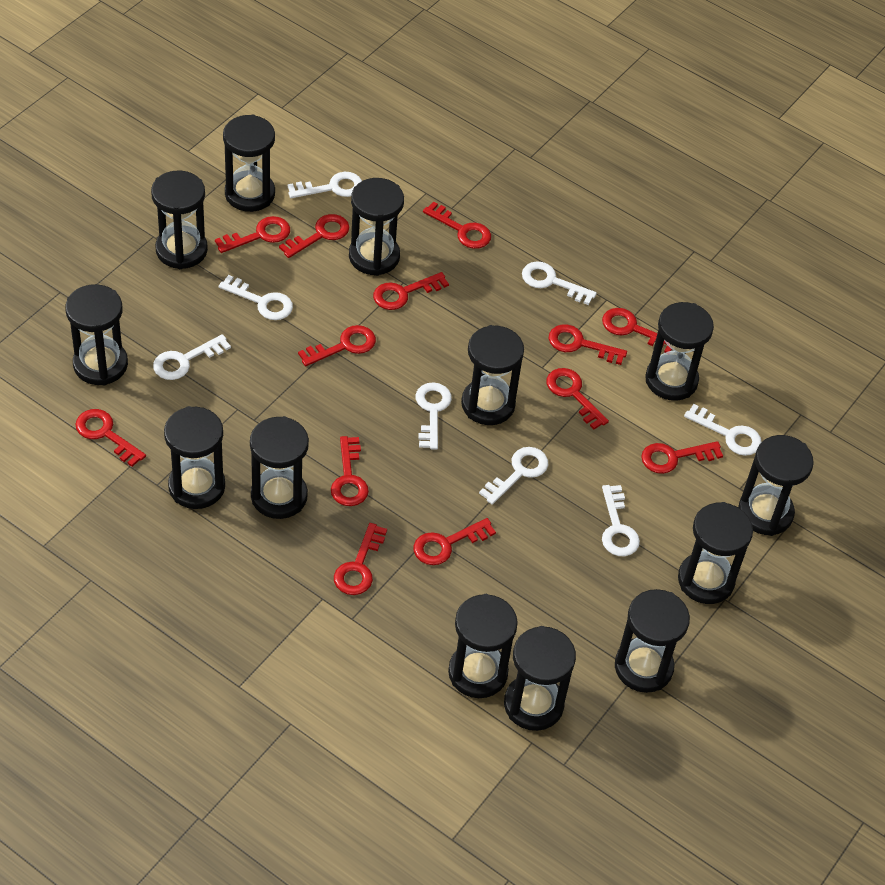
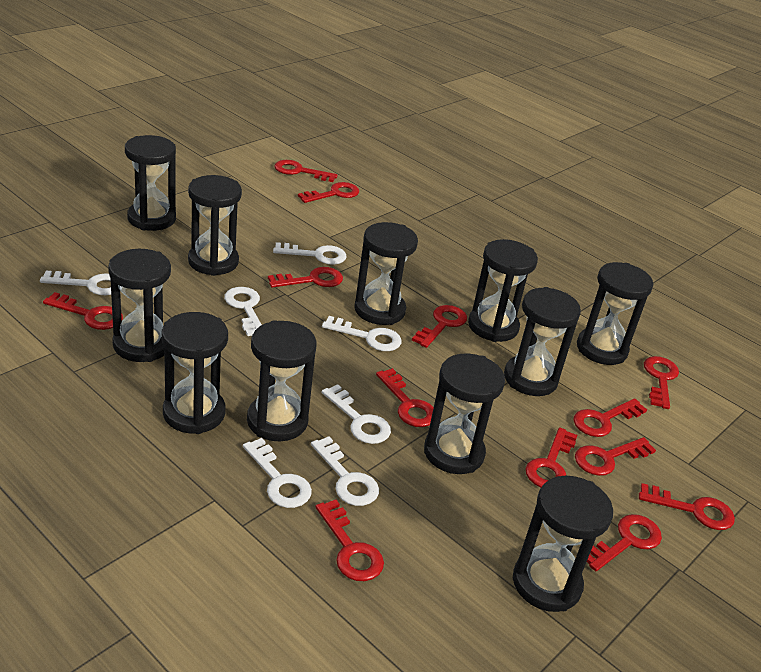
black hourglass: [65,284,128,385] [151,170,208,269] [164,406,225,509] [223,114,275,212] [250,416,309,519] [349,178,404,276] [448,594,518,698] [461,325,524,425] [504,626,576,731] [615,589,690,693] [645,302,714,401] [678,502,753,604] [738,435,814,536] = 13 -> [108,249,171,362] [125,135,176,231] [162,312,228,434] [188,175,242,276] [247,320,316,441] [354,222,418,325] [424,353,505,474] [468,239,538,342] [504,287,581,396] [513,476,613,612] [577,262,653,365] = 11
white key: [153,334,231,380] [219,275,293,320] [288,172,362,198] [416,382,452,450] [479,447,548,505] [522,261,597,305] [602,485,640,556] [684,404,761,456] = 8 -> [40,271,111,295] [224,287,262,336] [243,438,312,508] [273,242,347,265] [311,436,379,506] [321,384,391,444] [322,316,402,351] = 7

